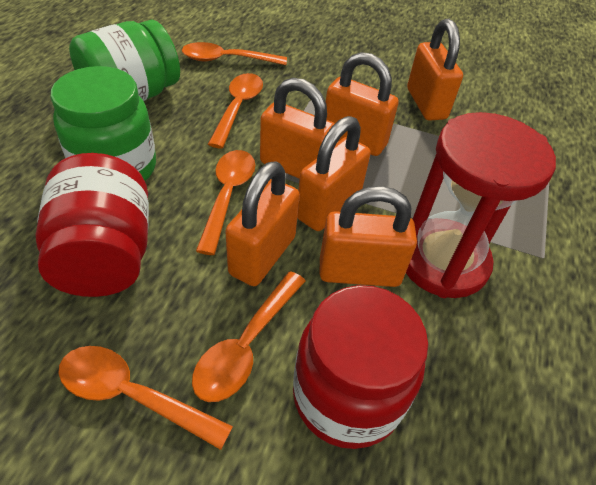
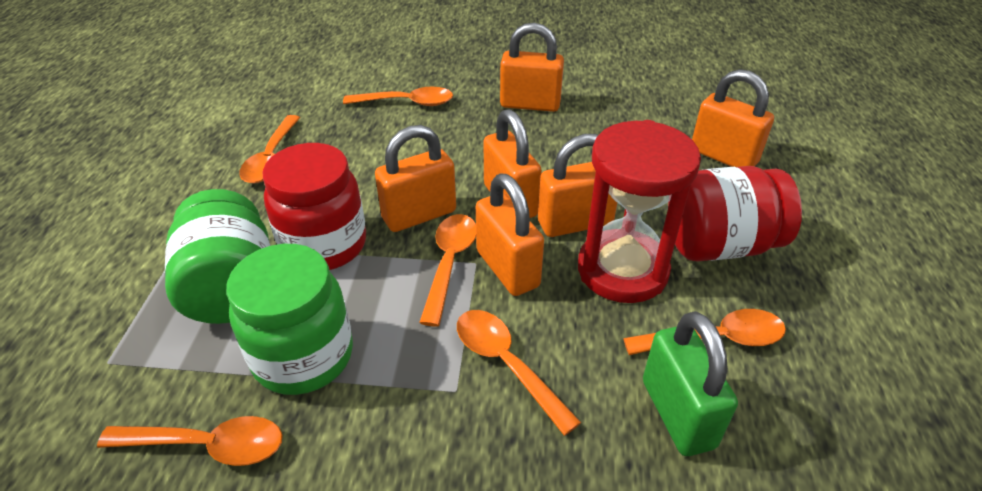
green padlock: none = 0 -> [643,311,738,456] = 1
orange spoon: [58,346,233,450] [182,42,287,65] [192,271,306,402] [196,150,255,255] [208,73,263,149] = 5 -> [97,416,283,466] [239,115,300,184] [343,87,453,106] [419,214,476,327] [457,310,582,436] [623,309,786,355] = 6

